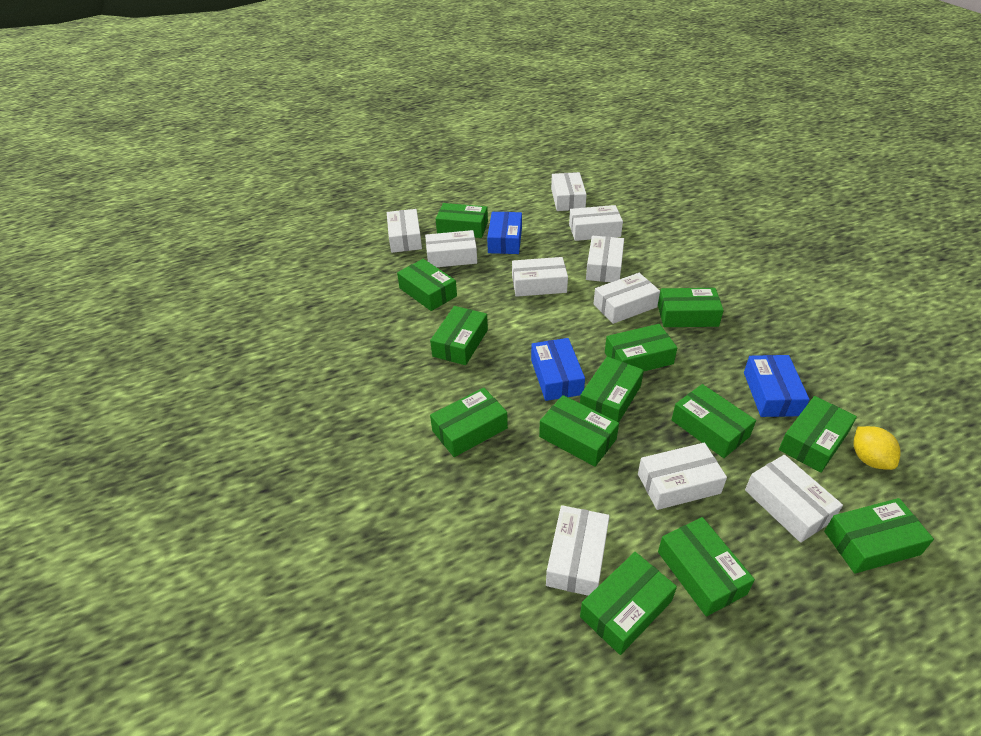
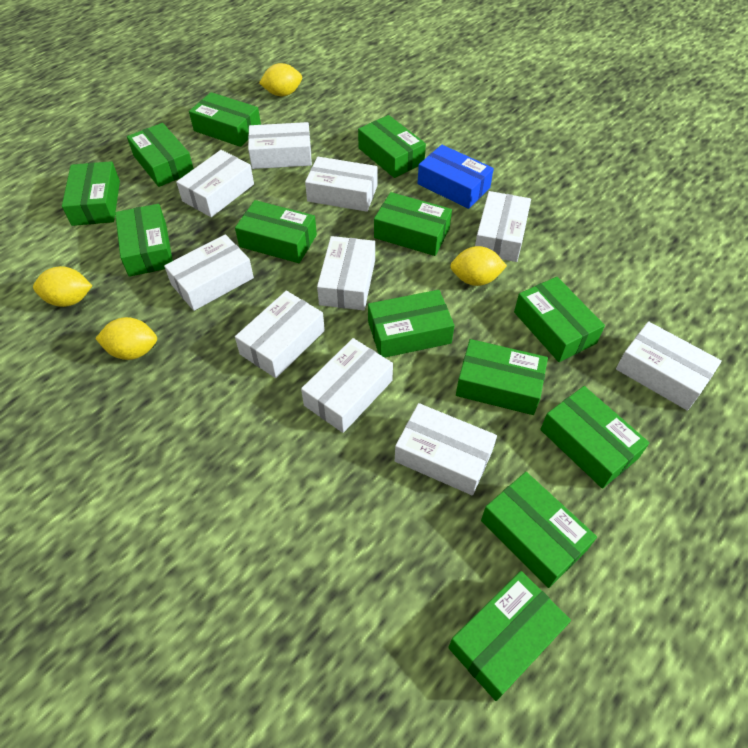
blue box: [487,212,522,254] [531,338,585,401] [744,355,810,417] = 3 -> [417,145,494,209] = 1
yellow lemon: [853,426,901,470] = 1 -> [33,266,92,307] [95,317,157,360] [259,63,302,96] [450,246,507,286] = 4

